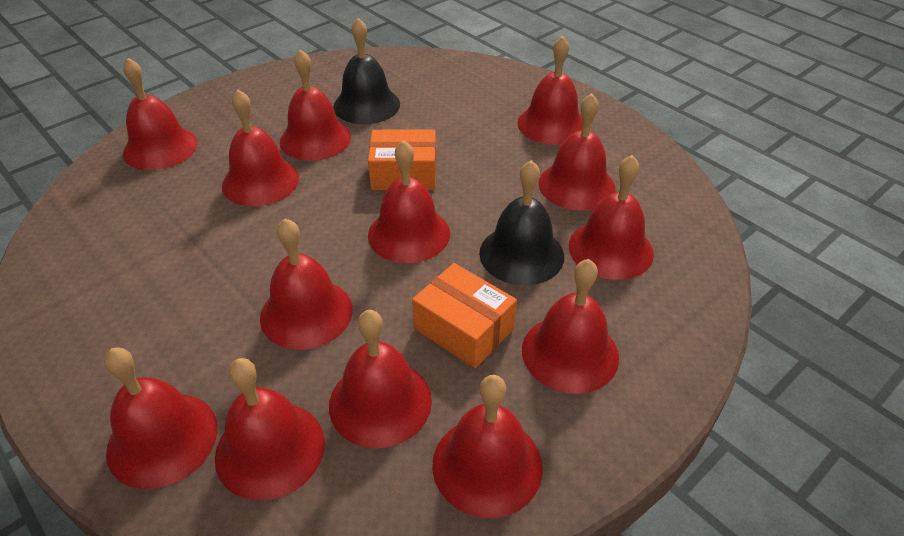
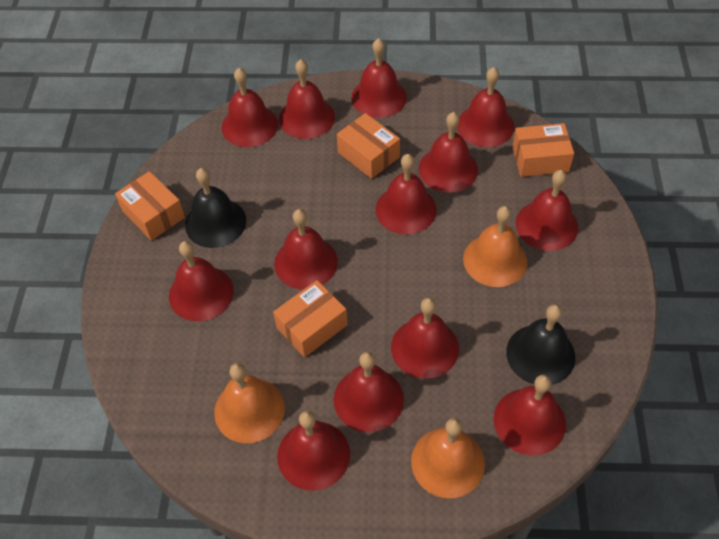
orange bell: none = 0 -> [214,363,285,443] [411,418,485,498] [463,206,527,287] = 3
orange box: [368,130,436,190] [412,263,517,368] = 2 -> [115,171,185,241] [273,280,348,357] [337,113,400,179] [512,123,574,177] = 4

